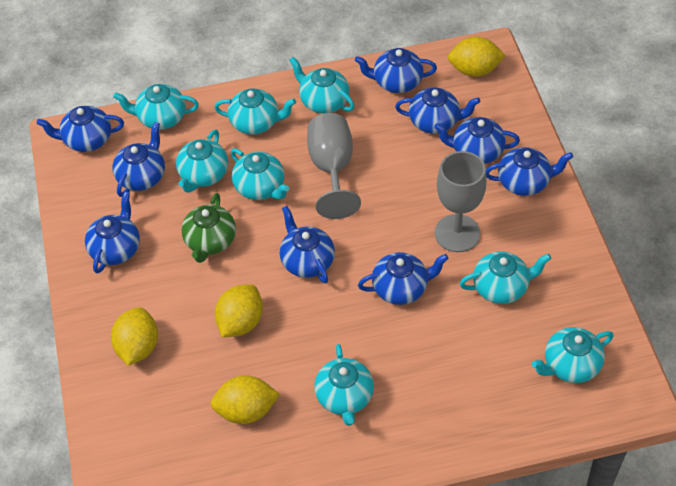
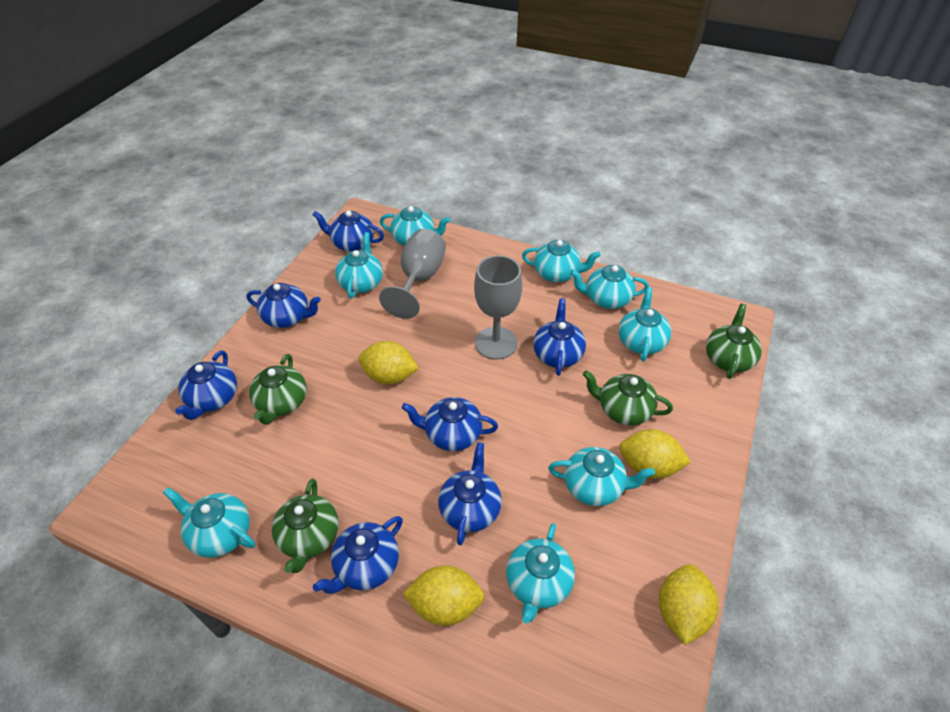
blue teapot: [37,106,124,152] [85,191,140,273] [112,122,165,197] [280,206,335,283] [355,48,437,93] [358,252,449,305] [395,87,480,134] [434,117,520,164] [486,147,573,196] = 9 -> [175,350,237,420] [246,283,321,328] [312,210,384,252] [313,516,403,594] [402,397,498,451] [438,442,502,546] [533,298,586,376] = 7
green teapot: [181,193,236,263] = 1 -> [249,354,307,425] [272,478,339,573] [583,370,673,426] [706,304,762,379] = 4

